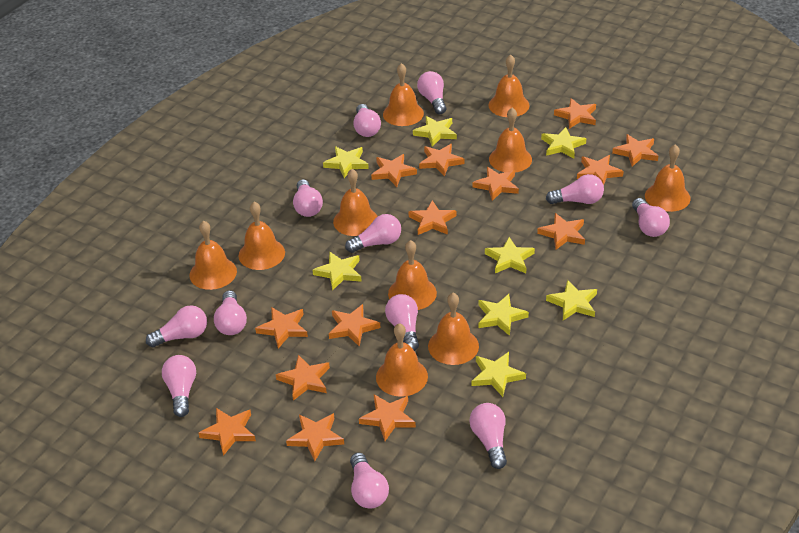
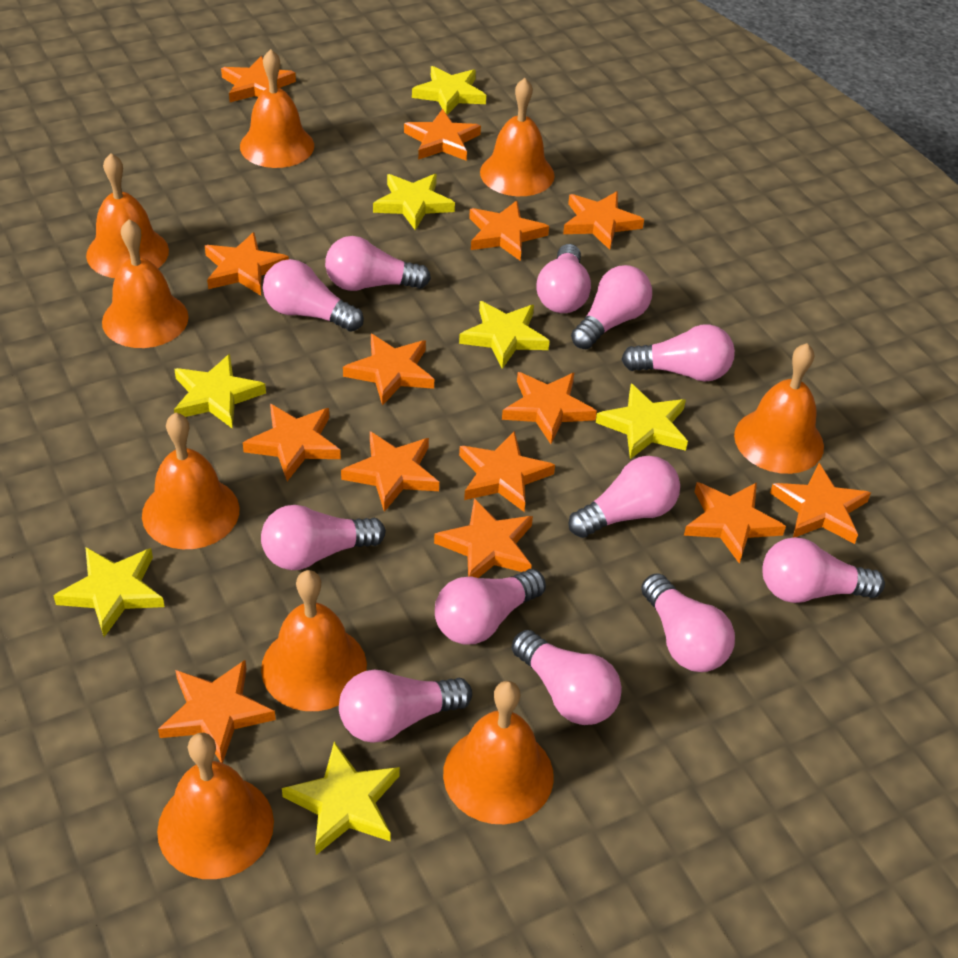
orange bell: [190,221,237,290] [238,202,285,270] [333,169,378,236] [376,323,428,397] [383,63,424,126] [388,240,437,310] [428,293,479,365] [488,54,529,117] [489,108,532,173] [645,144,691,212] = 10 -> [86,153,169,278] [102,219,189,348] [142,412,240,549] [157,733,274,879] [240,49,314,168] [261,570,367,711] [443,681,554,824] [480,78,555,196] [734,343,824,474] = 9
yellow star: [312,252,362,291] [323,147,369,178] [413,116,457,147] [472,352,526,397] [478,294,529,336] [485,237,535,273] [541,127,586,158] [546,280,597,320] = 8 -> [53,547,165,637] [174,354,266,429] [282,742,400,855] [373,174,455,230] [412,66,486,115] [459,301,549,369] [596,384,688,459] = 7

